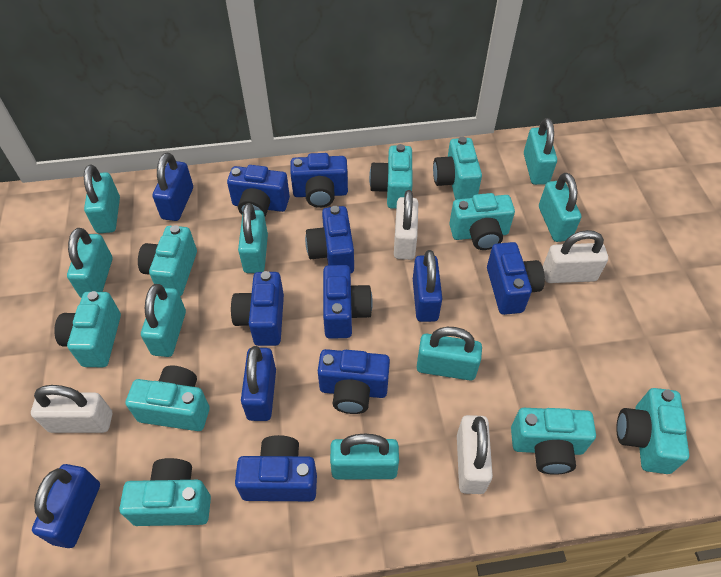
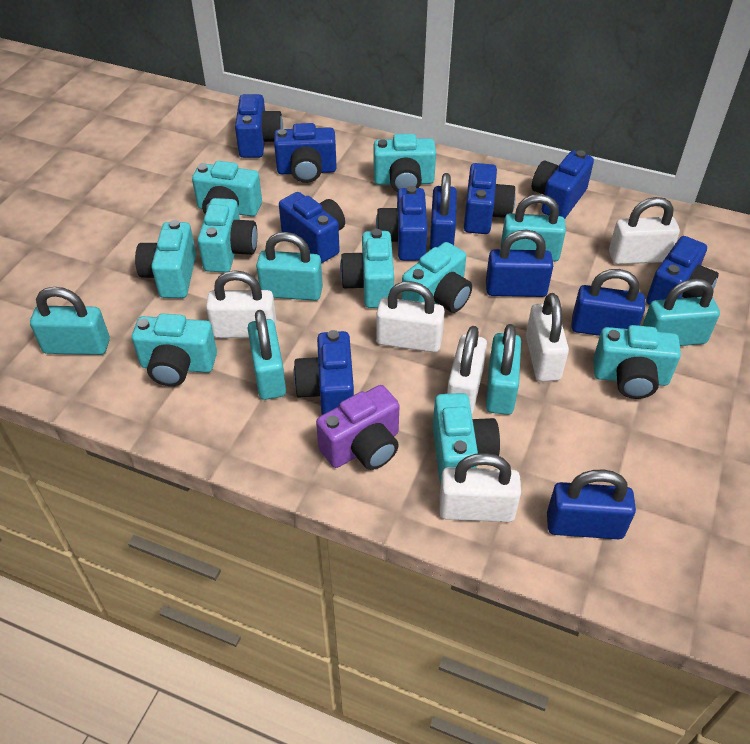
purple camera: none = 0 -> [316,385,400,470] = 1
turquoise padlock: [67,228,112,298] [84,164,120,233] [141,284,186,357] [238,203,268,273] [330,434,399,479] [417,327,482,381] [524,118,557,185] [539,173,581,242] = 8 -> [30,287,110,355] [248,310,286,400] [256,232,323,301] [486,324,521,415] [501,194,566,262] [642,279,720,346] = 6
white padlock: [31,385,112,433] [394,190,418,260] [457,415,493,494] [543,230,608,283] = 4 -> [206,270,277,338] [376,281,445,353] [439,453,521,522] [447,326,487,413] [526,293,569,381] [609,197,680,264] = 6

